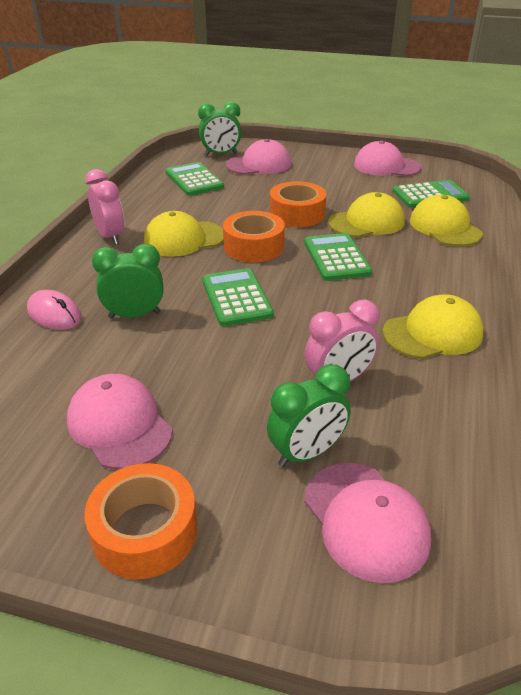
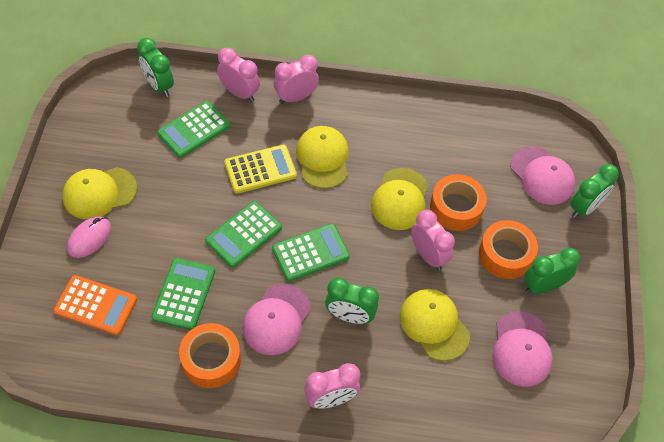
green clock: [92,244,163,319] [198,102,242,156] [267,364,350,467] = 3 -> [137,38,174,97] [325,278,379,324] [524,248,581,294] [570,164,619,218] = 4
orange calculator: none = 0 -> [53,275,137,336] = 1
pink cap: [67,374,173,469] [226,139,291,175] [305,463,431,583] [354,141,422,176] = 4 -> [242,284,311,355] [492,311,553,387] [510,146,575,205] = 3
pink clock: [85,169,124,245] [305,300,380,381] = 2 -> [217,48,260,102] [274,55,319,104] [304,363,360,409] [411,210,455,270] = 4
yellow calculator: none = 0 -> [224,145,297,194] = 1

